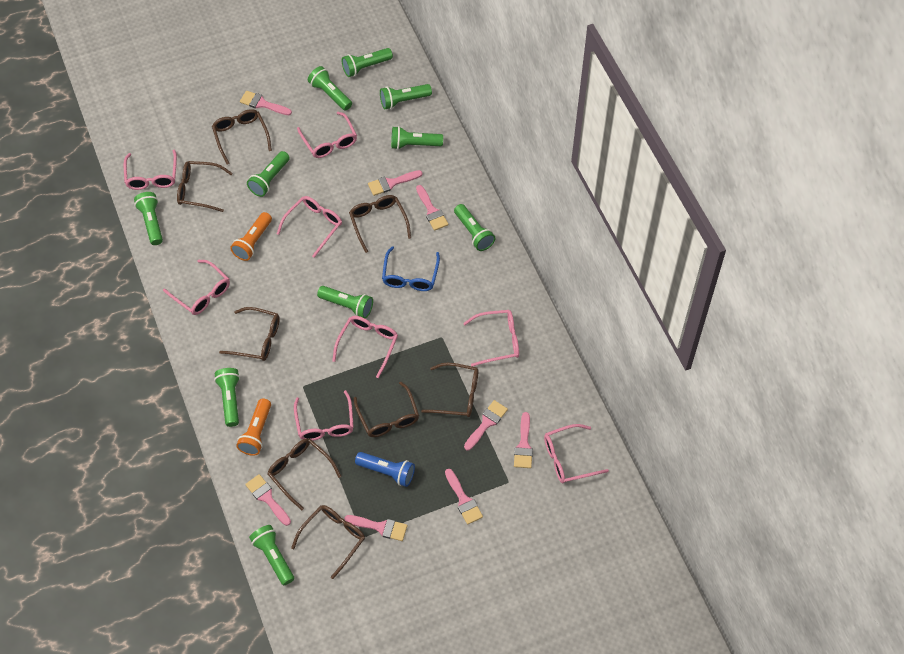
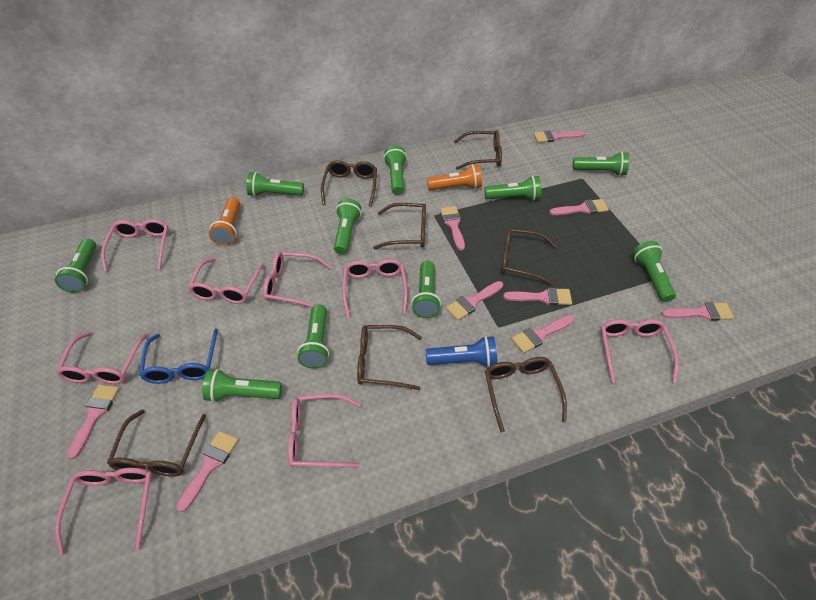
brown glasses: [177,161,233,212] [212,109,272,164] [219,307,280,361] [268,438,342,510] [291,505,365,579] [349,195,411,253] [354,382,419,437] [421,363,479,417] = 8 -> [107,410,206,477] [321,160,377,207] [357,325,422,390] [373,203,426,249] [454,130,502,170] [485,357,567,432] [501,228,557,286] = 7
pink brush: [240,91,292,115] [245,474,291,526] [344,515,407,541] [368,170,422,196] [416,185,448,231] [445,469,483,525] [464,400,508,451] [514,412,533,468] = 8 -> [67,385,119,459] [176,431,238,512] [440,206,465,250] [446,281,503,320] [503,288,572,305] [511,315,574,353] [534,130,585,143] [549,199,609,215] [661,302,734,321] = 9

